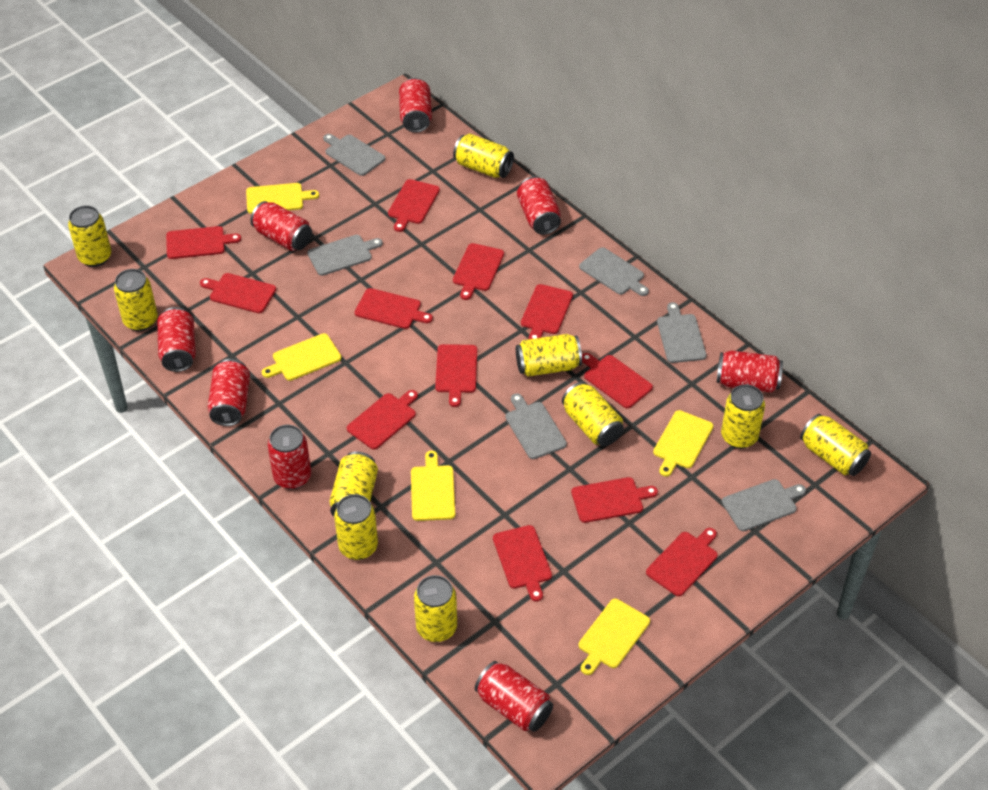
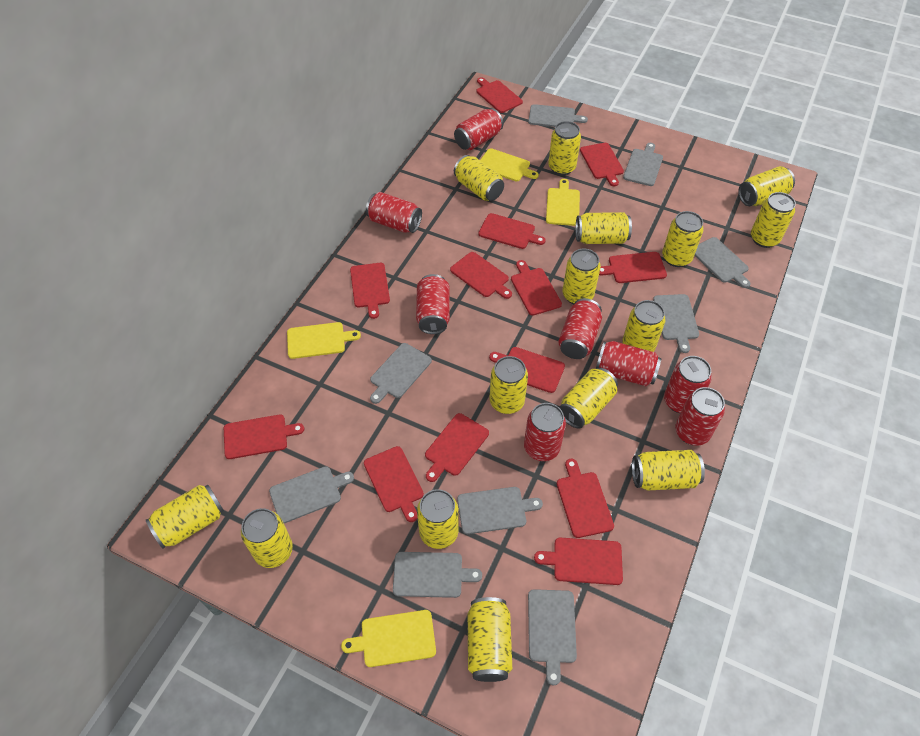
grey cutting board: [307,235,383,276] [323,134,385,176] [505,393,567,459] [579,247,649,296] [657,302,707,363] [722,479,806,531] = 6 -> [269,466,354,523] [370,343,432,404] [393,552,482,598] [457,487,543,534] [528,104,588,127] [528,589,577,685] [623,143,663,186] [653,294,699,353] [694,237,751,288] = 9
red cutting board: [166,226,241,259] [200,273,276,313] [347,390,418,450] [355,288,433,329] [388,179,440,232] [435,344,477,407] [453,243,504,300] [493,525,552,602] [521,284,573,339] [571,477,658,523] [582,353,653,408] [646,528,718,596] = 12 -> [224,414,304,459] [350,263,390,319] [364,446,424,522] [425,413,489,482] [450,252,512,299] [476,77,523,113] [478,213,546,249] [489,347,565,393] [511,260,562,316] [534,538,623,585] [557,459,614,538] [580,143,624,186] [599,252,667,283] = 13
yellow can: [68,206,111,267] [114,269,158,331] [330,451,378,517] [334,494,378,560] [414,575,457,642] [453,133,514,178] [516,334,582,377] [562,382,624,446] [721,384,765,449] [800,414,871,476] = 10 -> [146,485,224,549] [241,508,293,568] [417,489,459,549] [454,155,504,201] [468,597,512,682] [490,356,528,414] [548,121,581,175] [559,368,618,429] [563,249,601,304] [575,212,632,244] [622,300,666,352] [632,450,705,490] [662,211,704,267] [738,166,795,206] [751,192,796,248] = 15
yellow cutting board: [246,183,319,214] [262,333,341,381] [411,451,455,521] [578,599,650,675] [653,410,713,477] = 5 -> [287,322,361,359] [341,610,436,667] [480,148,539,181] [546,179,580,226] = 4

